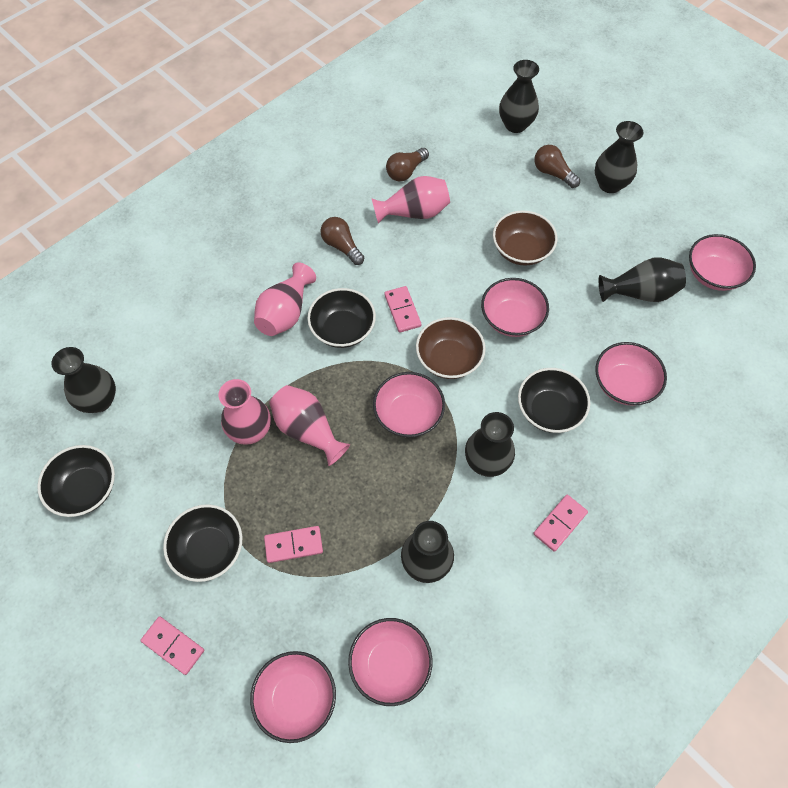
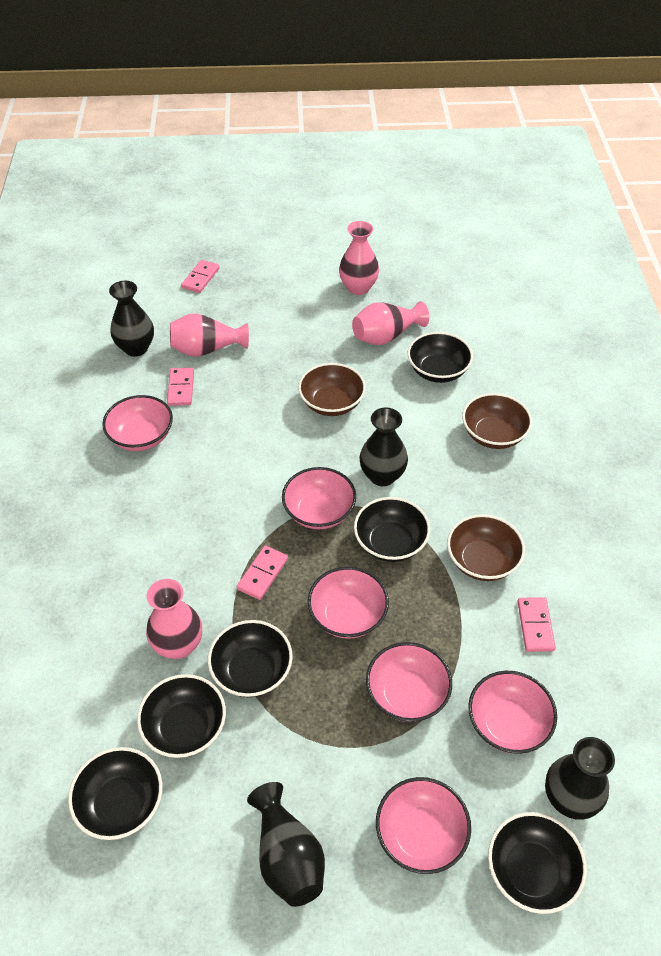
black bowl: [37,445,115,517] [163,504,242,582] [307,288,376,348] [518,368,590,433] = 4 -> [68,747,163,840] [137,674,226,758] [208,620,293,697] [354,497,430,562] [407,332,473,383] [488,812,587,914] = 6
black vase: [51,347,116,413] [401,521,454,583] [465,412,515,477] [499,60,539,133] [595,121,644,193] [599,257,686,302] = 6 -> [109,281,154,357] [247,782,325,907] [359,407,408,486] [545,737,615,820] = 4
brown bowl: [416,317,486,379] [493,210,557,266] = 2 -> [298,363,366,416] [447,514,525,581] [462,393,532,449] = 3
brown light bulb: [320,217,364,265] [386,148,429,181] [534,145,580,188] = 3 -> none = 0

